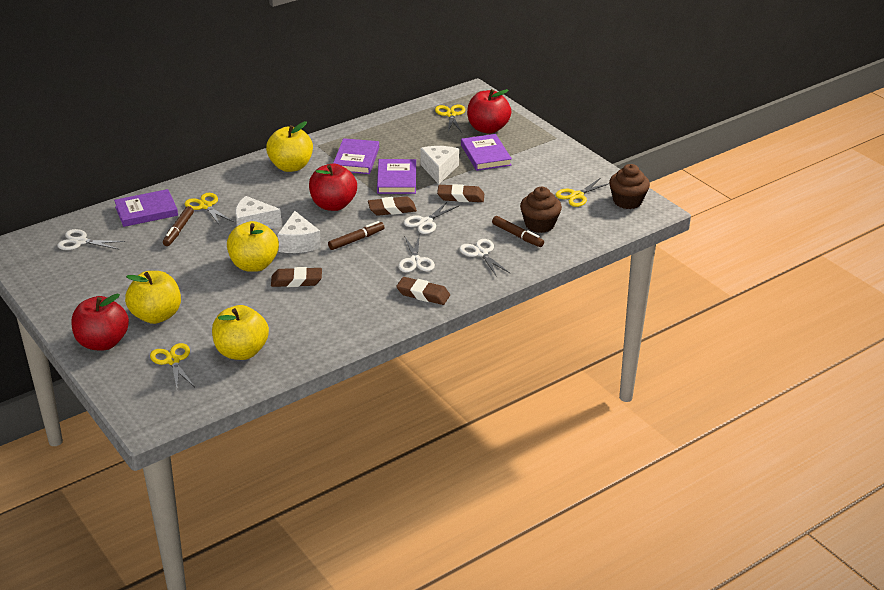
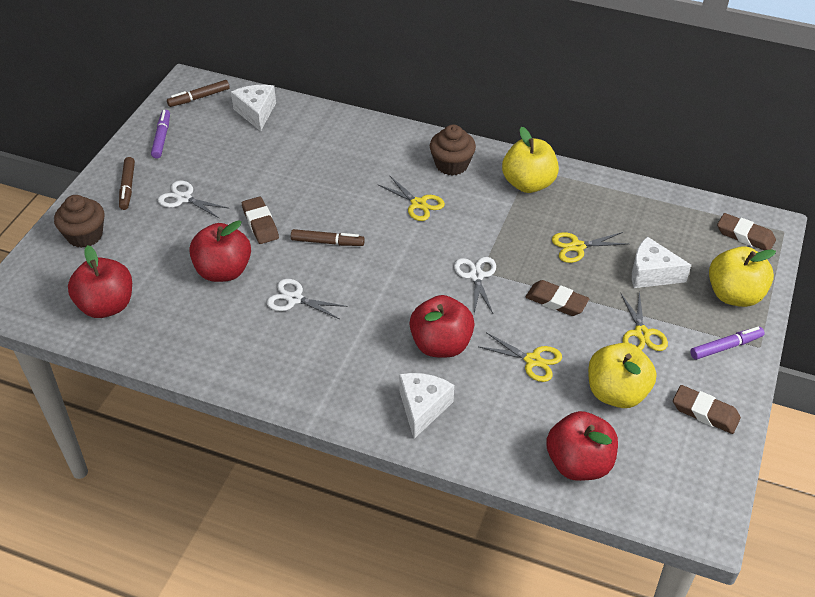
purple book: [114,189,178,227] [333,138,379,174] [377,159,416,194] [461,134,512,171] = 4 -> none = 0
purple marker: none = 0 -> [151,110,170,159] [690,327,765,360] = 2
red apple: [71,293,129,350] [309,164,357,211] [467,89,511,134] = 3 -> [68,245,132,318] [189,220,251,282] [409,295,475,358] [546,411,618,481] = 4
white scissors: [57,229,125,250] [398,234,435,273] [404,201,459,234] [459,239,511,277] = 4 -> [158,180,230,218] [267,279,348,319] [454,257,496,313] = 3
yellow apple: [125,271,181,324] [212,305,269,360] [227,221,279,272] [266,121,313,172] = 4 -> [502,127,559,193] [588,343,656,408] [709,246,776,307] = 3

